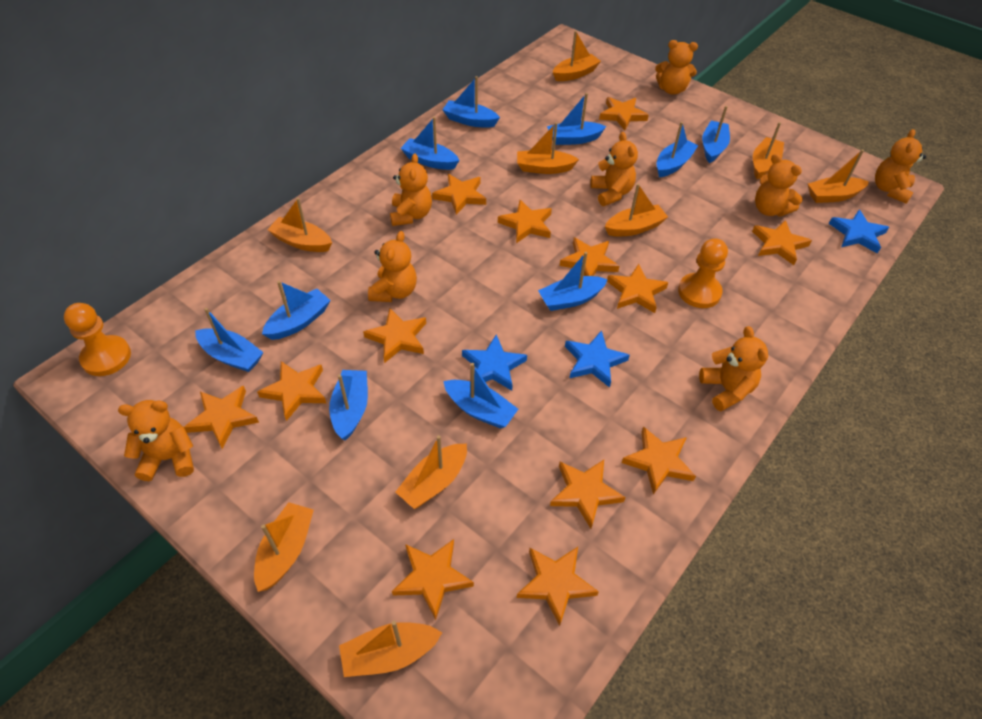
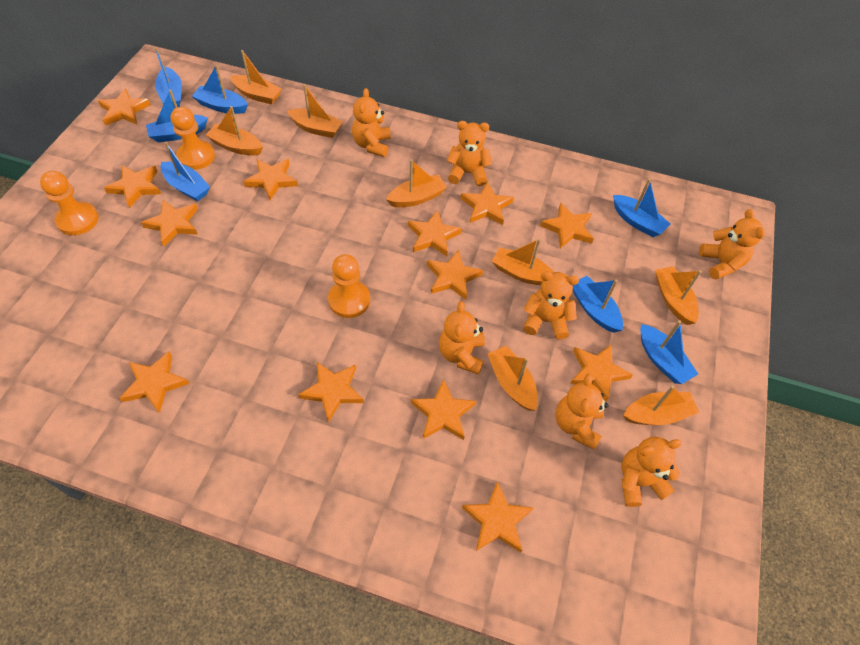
blue boat: [195,308,264,372] [262,281,331,340] [329,370,368,441] [401,117,460,170] [442,76,500,128] [443,363,518,429] [538,252,608,311] [547,93,606,145] [656,122,699,177] [702,106,730,163] = 10 -> [146,89,208,143] [155,47,182,108] [160,142,210,202] [192,65,248,114] [573,276,623,333] [613,178,671,237] [641,320,698,384] = 7
blue star: [462,334,527,391] [565,330,630,388] [829,209,889,254] = 3 -> none = 0
orange boat: [254,502,314,592] [267,198,332,252] [339,621,442,677] [396,435,467,509] [517,122,579,174] [553,31,601,81] [605,184,668,236] [753,122,784,179] [808,149,869,203] = 9 -> [206,106,263,155] [230,50,282,105] [287,84,343,138] [386,159,447,207] [487,345,538,411] [492,238,554,285] [623,385,700,425] [655,266,702,325] = 8
orange pawn: [64,303,131,376] [678,238,728,308] = 2 -> [40,171,99,235] [171,107,215,170] [328,254,370,318] = 3
orange teddy bear: [118,400,194,481] [368,231,417,302] [390,154,432,226] [591,132,638,206] [655,40,698,94] [699,326,768,411] [755,154,803,217] [875,129,926,204] = 8 -> [352,88,391,157] [439,301,485,375] [447,121,492,186] [523,272,579,340] [556,374,609,450] [621,437,682,507] [699,209,765,280] = 7

